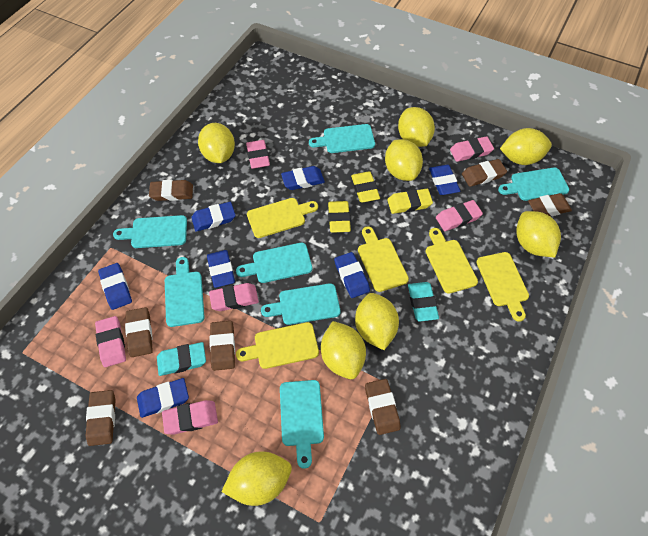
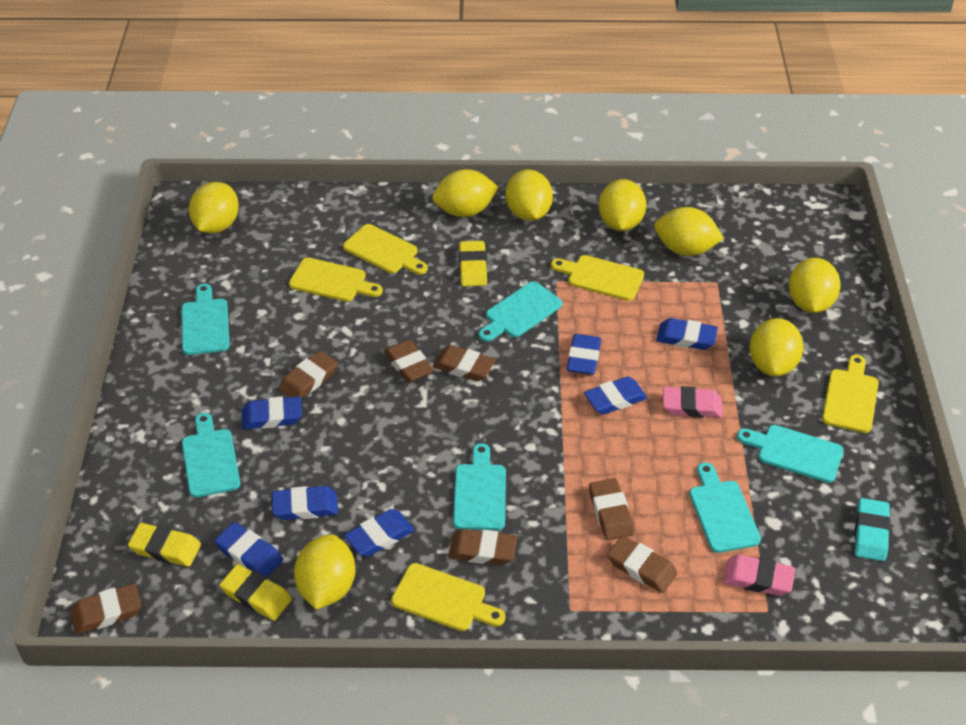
pink eraser: [95,316,126,367] [162,400,218,435] [209,283,259,311] [246,140,270,169] [436,200,483,231] [450,136,494,162] = 6 -> [663,386,723,418] [723,555,795,596] = 2
turquoise cutting board: [113,215,187,248] [165,257,204,327] [236,243,312,283] [261,283,340,325] [280,380,324,469] [309,124,375,153] [498,167,569,201] = 7 -> [181,284,230,355] [182,413,240,498] [453,443,506,530] [479,281,562,342] [689,462,761,553] [737,425,844,483] = 6
turquoise eraser: [157,342,206,376] [408,282,439,321] = 2 -> [854,498,890,561] = 1

